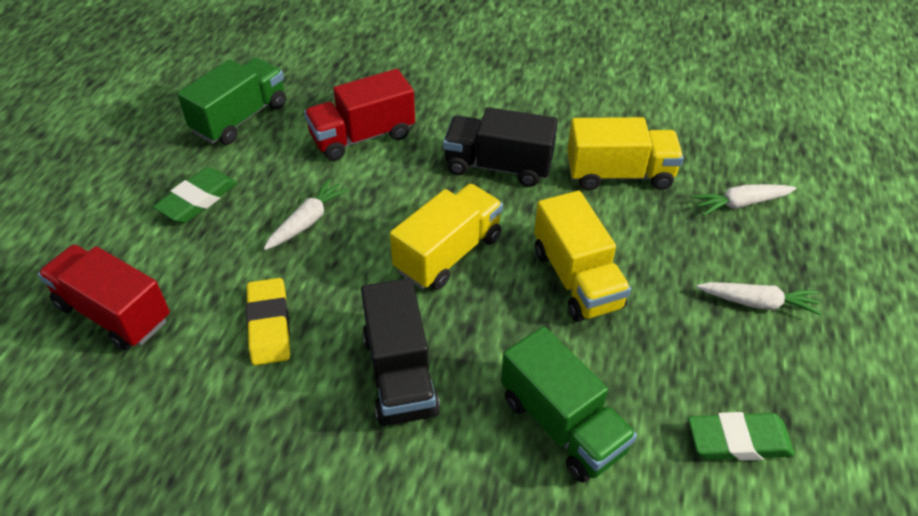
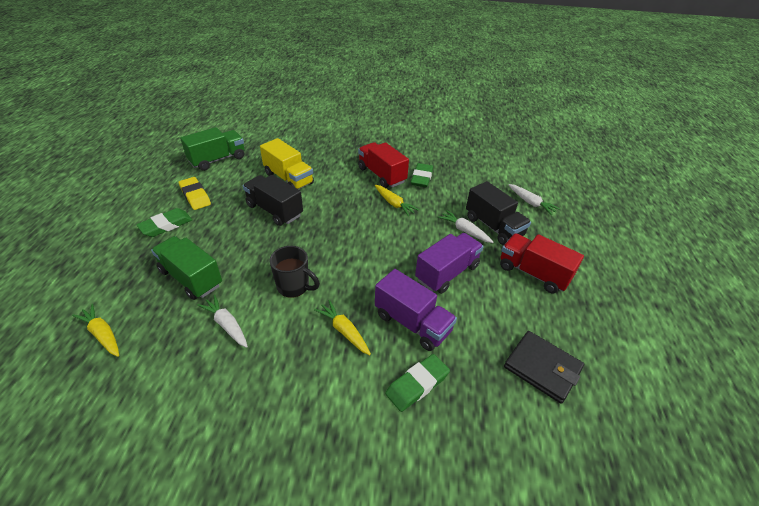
black mug: none = 0 -> [269,246,320,298] = 1
black wallet: none = 0 -> [504,331,584,404] = 1
green eraser: [153,167,237,223] [688,412,795,461] = 2 -> [137,208,192,237] [385,354,450,412] [411,163,433,187] = 3
purple truck: none = 0 -> [375,269,457,351] [415,233,484,294] = 2
yellow carrot: none = 0 -> [72,304,119,357] [314,300,371,355] [375,185,419,216] = 3
yellow truck: [390,184,503,290] [534,191,631,322] [567,117,684,191] = 3 -> [260,138,314,189] = 1

